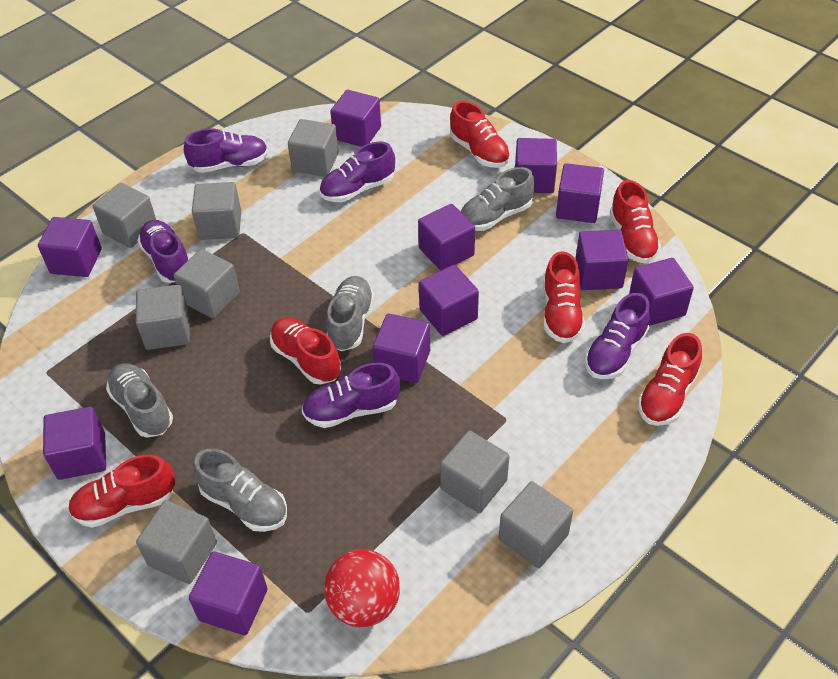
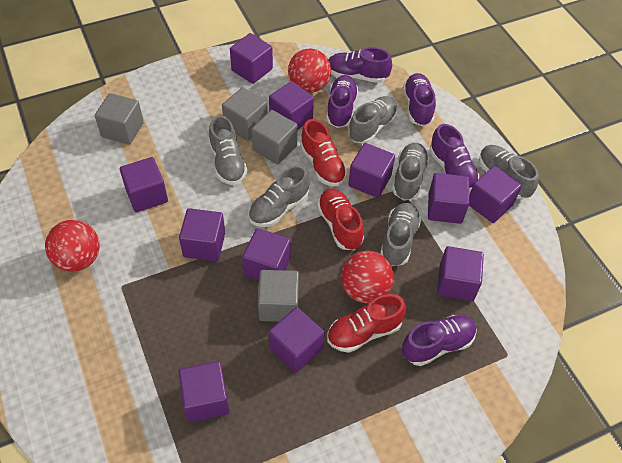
grey cube: [93,183,156,248] [136,285,190,350] [136,500,217,584] [174,249,240,318] [192,182,241,240] [288,119,339,177] [440,430,509,513] [499,481,573,568] = 8 -> [95,93,144,144] [222,87,267,141] [251,110,297,164] [258,270,299,322] = 4
grey shoe: [106,363,173,438] [193,449,287,532] [326,276,374,351] [460,167,535,231] = 4 -> [209,115,247,185] [248,165,310,227] [348,96,398,144] [380,203,421,266] [392,143,429,200] [479,145,539,199] = 6
red ball: [324,549,400,627] = 1 -> [45,220,100,272] [288,49,331,93] [341,251,394,303] = 3
red shoe: [68,455,175,528] [270,317,341,385] [450,101,510,168] [543,251,585,343] [610,180,661,264] [637,333,702,426] = 6 -> [300,119,347,186] [317,188,364,250] [327,294,406,353] = 3

